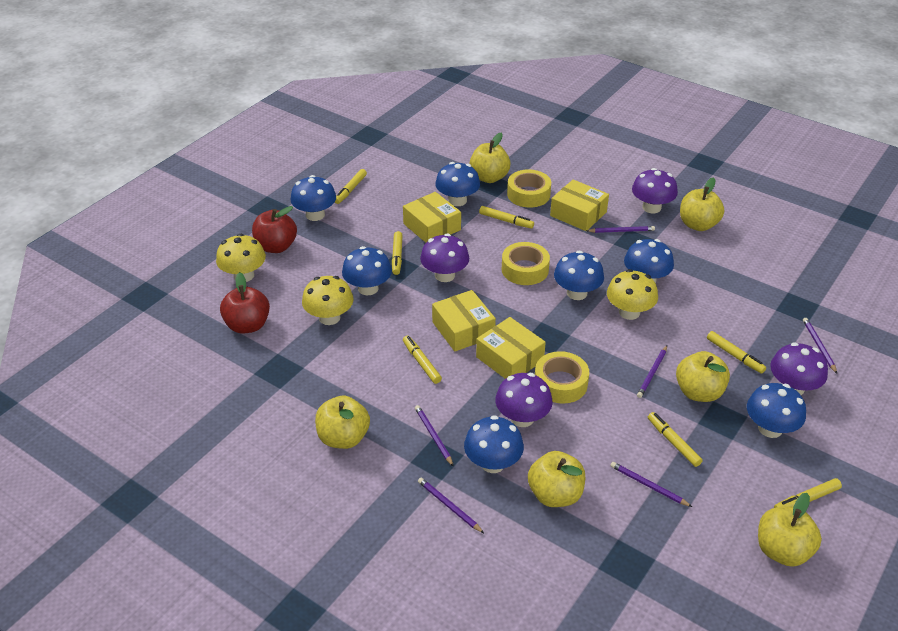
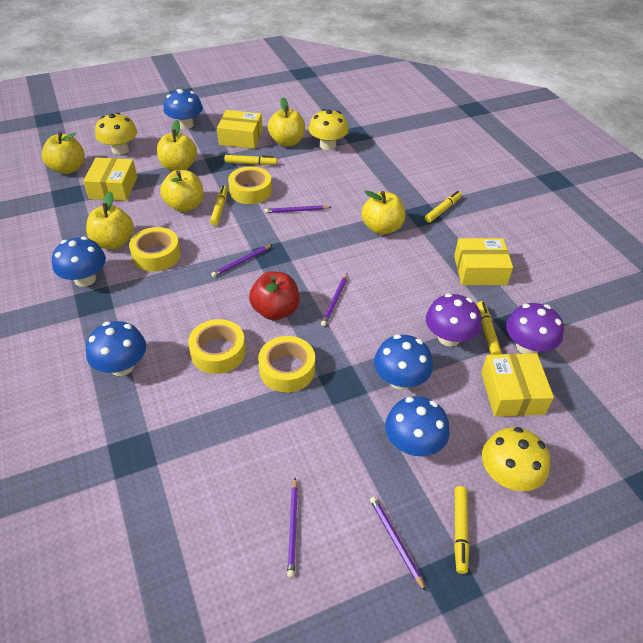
blue mushroom: [290,175,336,221] [342,246,392,295] [435,162,480,206] [464,415,524,473] [554,251,604,300] [624,239,674,283] [747,383,806,438] = 7 -> [52,237,106,287] [86,321,146,376] [164,89,203,129] [374,334,433,390] [385,396,450,456] = 5
purple mushroom: [420,234,469,282] [495,373,553,427] [632,168,678,213] [770,342,828,395] = 4 -> [426,293,481,347] [506,303,564,354] = 2
purple pencil: [415,405,454,467] [418,477,484,533] [586,226,655,233] [610,462,692,507] [637,345,667,398] [803,318,837,374] = 6 -> [211,245,272,277] [265,205,331,213] [287,478,298,578] [321,274,347,326] [370,496,426,592] = 5
red apple: [220,272,270,333] [252,206,297,253] = 2 -> [249,272,300,320] = 1
yellow marker: [335,169,367,204] [392,231,403,275] [403,336,442,384] [479,206,534,229] [648,412,703,467] [707,331,766,374] [774,478,842,508] = 7 -> [210,186,228,226] [225,155,277,165] [425,191,462,223] [454,486,469,574] [477,301,501,355] = 5
yellow tape: [502,242,550,285] [507,169,551,208] [535,351,589,404] = 3 -> [129,227,181,271] [188,319,246,374] [228,166,272,204] [258,336,315,393] = 4

